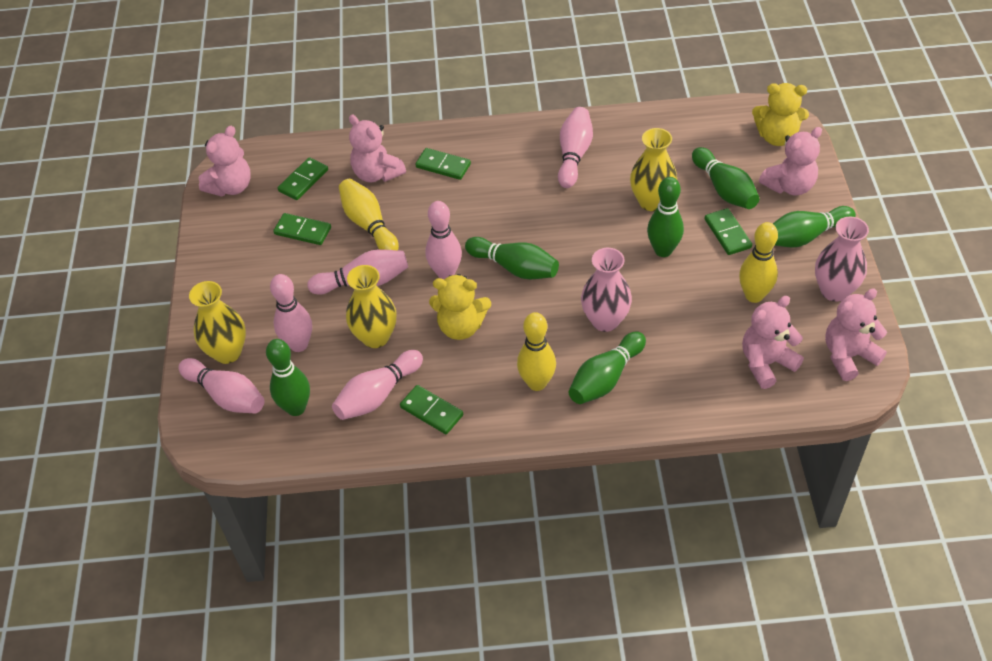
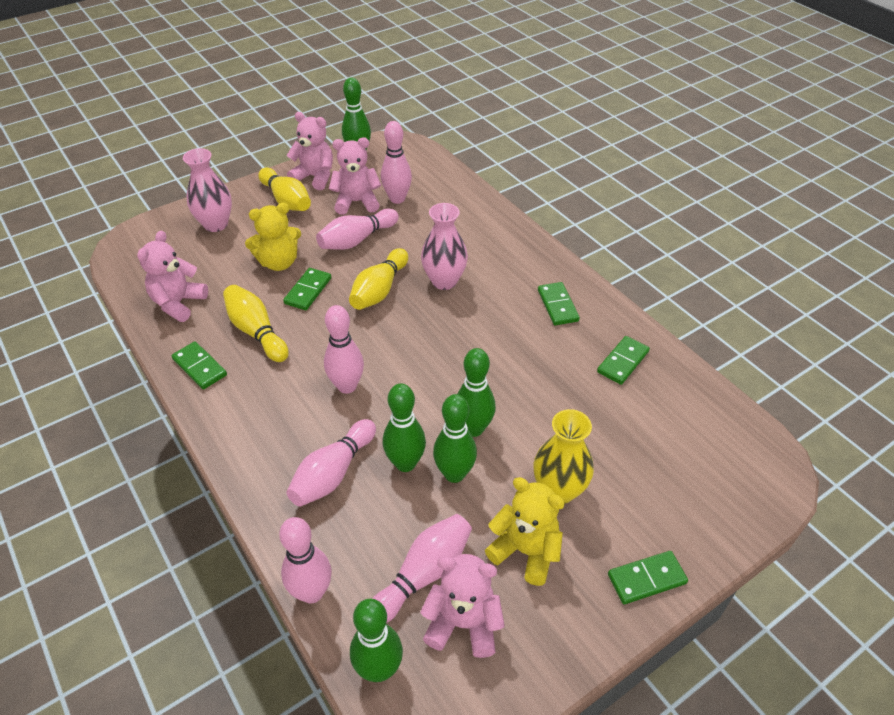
green bowling pin: [266,339,310,416] [465,237,559,279] [569,332,646,404] [647,177,684,257] [692,147,760,209] [773,206,856,248] = 6 -> [342,78,371,150] [350,599,403,682] [383,383,426,472] [433,394,477,483] [457,348,496,437] = 5
pink teddy bear: [199,126,251,197] [349,115,406,182] [742,296,804,389] [759,127,822,196] [825,288,887,381] = 5 -> [137,231,208,322] [286,112,333,190] [329,137,381,215] [420,554,505,658] = 4
yellow vase: [189,281,246,364] [346,265,397,348] [630,128,677,211] = 3 -> [533,409,594,504] = 1

